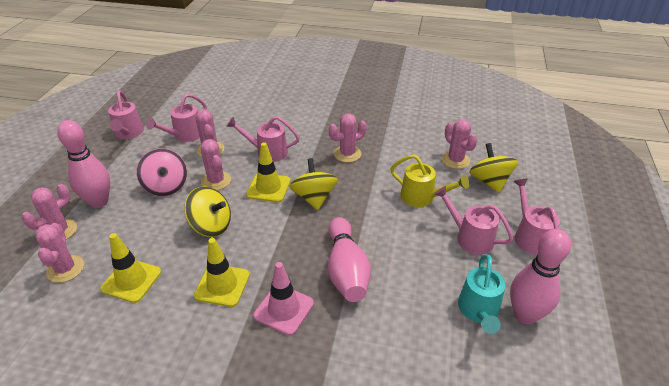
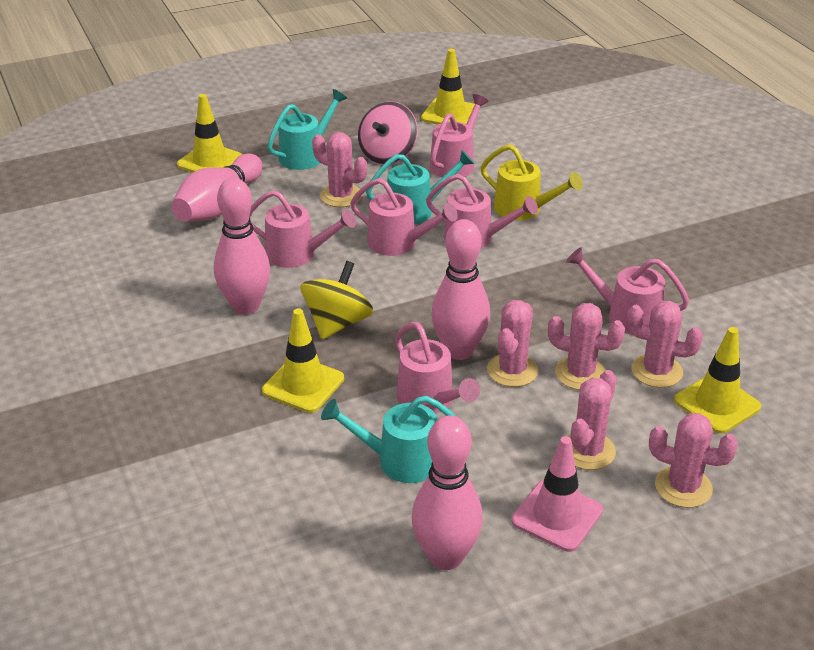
pink bowling pin: [57,120,110,208] [328,217,371,302] [510,229,571,324] = 3 -> [171,154,263,222] [214,178,270,315] [412,415,483,570] [431,219,490,360] = 4
pink watering can: [108,90,144,139] [146,94,206,142] [226,116,300,162] [434,186,514,255] [514,178,560,255] = 5 -> [249,190,356,268] [350,178,458,256] [395,322,480,413] [426,174,538,249] [430,94,488,177] [566,247,689,335] = 6
turquoise watering can: [458,254,505,334] = 1 -> [267,89,347,170] [321,396,455,483] [366,150,474,224] = 3
yellow spinning top: [184,186,231,237] [289,158,338,210] [470,143,518,193] = 3 -> [300,261,373,339] = 1
yellow traffic cone: [100,233,161,303] [194,238,250,307] [246,142,290,202] = 3 -> [177,94,242,173] [262,308,344,413] [421,49,475,125] [674,327,761,434] = 4

